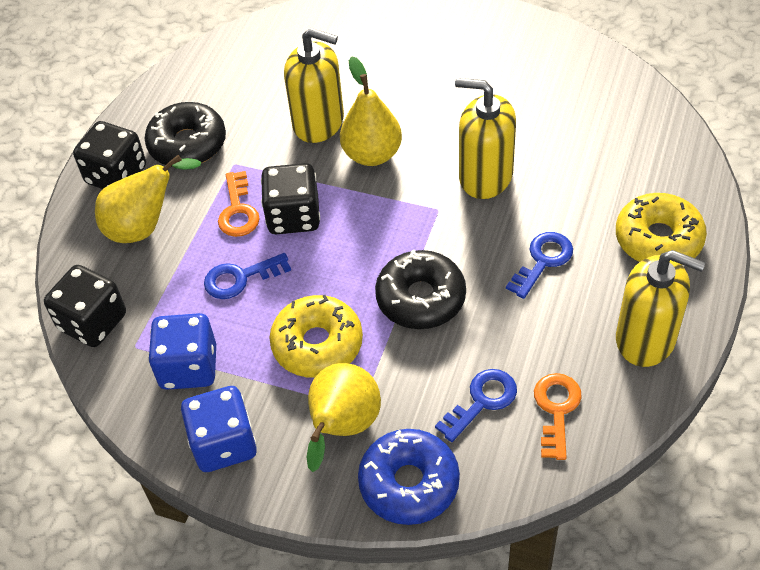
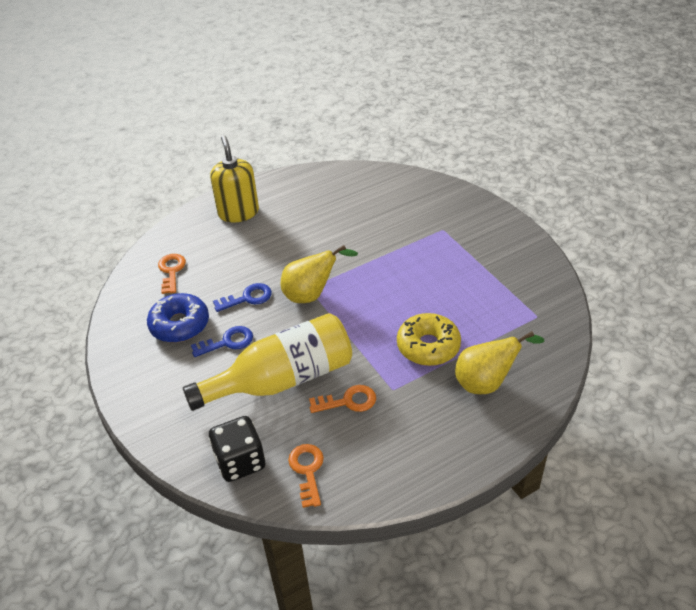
black dice: [44,265,126,347] [73,121,146,189] [261,163,320,234] = 3 -> [209,416,265,482] = 1
black donut: [145,102,226,167] [375,249,466,329] = 2 -> none = 0
blue dice: [148,313,216,390] [181,386,257,472] = 2 -> none = 0
blue key: [204,253,291,299] [435,369,517,442] [506,232,573,299] = 3 -> [191,326,253,357] [213,283,272,312] = 2
orange key: [218,171,260,237] [534,373,582,460] = 2 -> [158,254,186,294] [288,444,324,508] [309,385,376,413] = 3
yellow bottle: none = 0 -> [183,313,352,411] = 1
yellow donut: [269,295,363,378] [616,193,707,265] = 2 -> [397,313,461,366] = 1
yellow pear: [95,155,201,243] [307,363,381,472] [340,56,402,166] = 3 -> [280,245,358,303] [455,331,544,394] = 2
yellow soap dispenser: [284,28,344,143] [455,78,516,199] [616,250,706,367] = 3 -> [210,135,259,222] = 1

